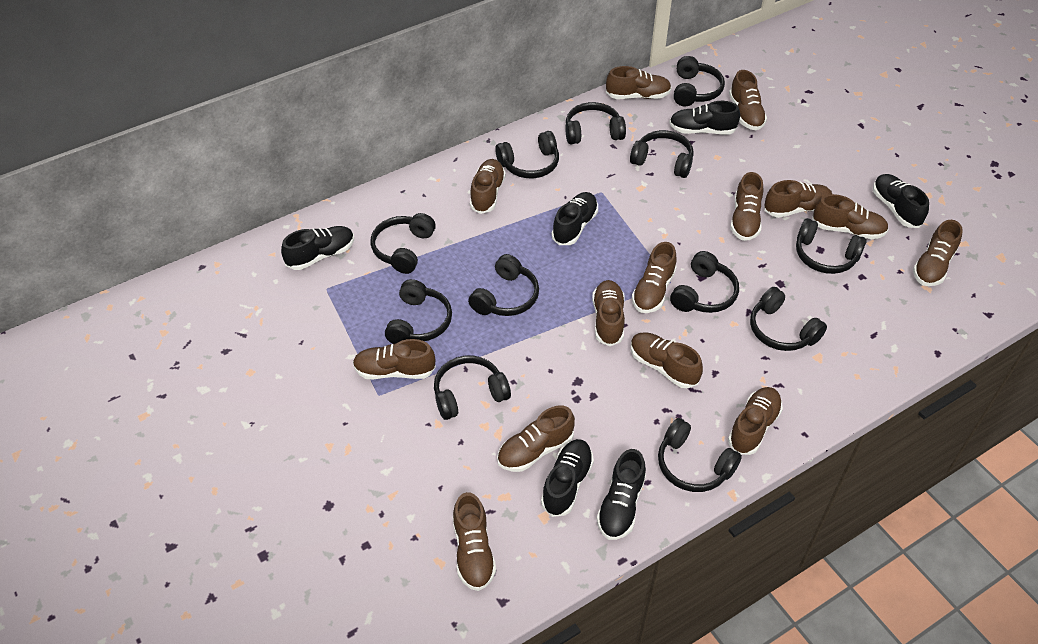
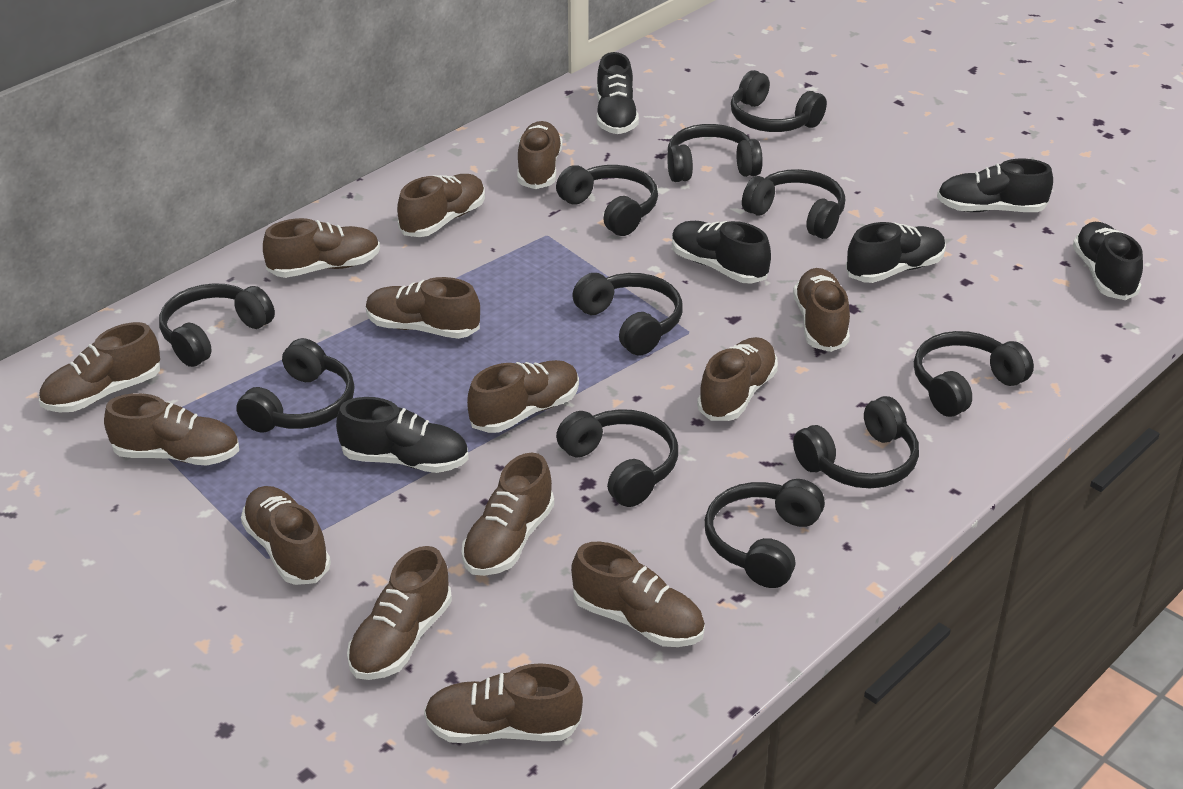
black headphones: [371,213,436,274] [385,279,452,344] [434,356,511,420] [468,254,539,316] [495,131,559,178] [565,102,626,144] [630,130,694,178] [658,418,742,492] [670,251,739,313] [674,56,725,106] [750,287,827,351] [796,218,867,274] = 12 -> [159,283,275,367] [236,338,355,433] [556,165,658,236] [556,409,678,507] [572,273,683,355] [667,124,763,182] [705,479,825,588] [731,70,827,132] [742,169,845,239] [793,396,919,488] [914,331,1034,417] = 11

